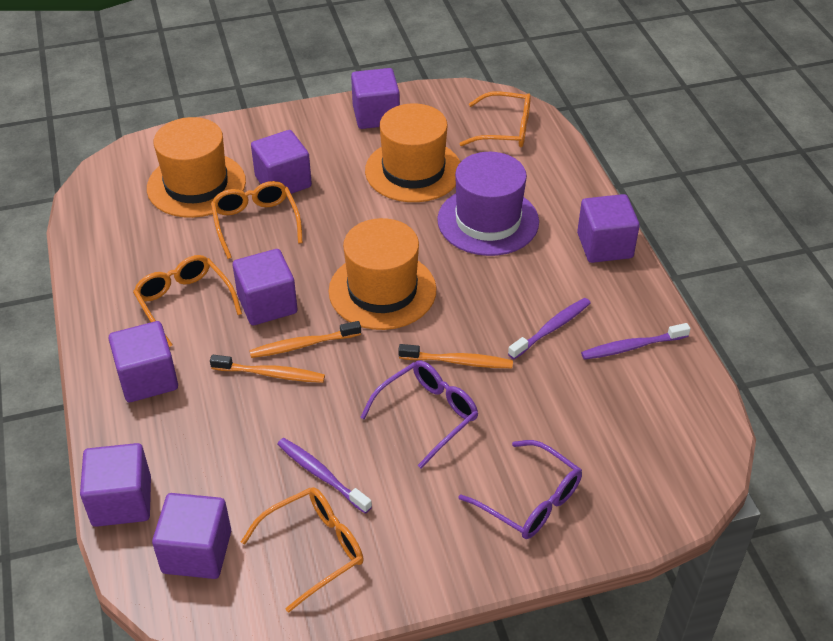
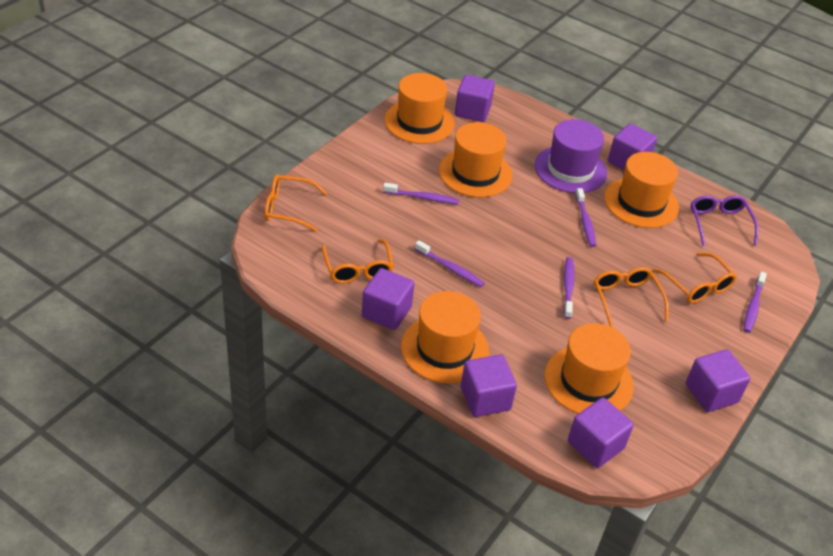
orange hat: [147,117,246,218] [329,218,436,330] [365,104,460,202] = 3 -> [384,73,455,144] [401,291,489,383] [439,122,513,197] [544,323,634,414] [604,152,679,228] = 5
orange toothbrush: [210,355,325,383] [249,321,361,358] [398,344,513,368] = 3 -> none = 0
purple cube: [80,443,151,527] [108,321,178,402] [152,493,231,579] [233,249,298,325] [251,130,312,194] [351,68,400,129] [577,194,640,263] = 7 -> [362,268,414,330] [455,75,495,122] [461,354,517,417] [568,397,634,468] [608,123,657,171] [686,349,750,412] = 6
purple glasses: [360,360,478,468] [459,440,582,539] = 2 -> [690,195,759,246] = 1
purple toothbrush: [277,438,372,514] [508,298,591,359] [581,323,691,360] = 3 -> [383,183,459,204] [415,240,485,287] [564,257,575,319] [576,188,596,247] [743,271,767,333] = 5

